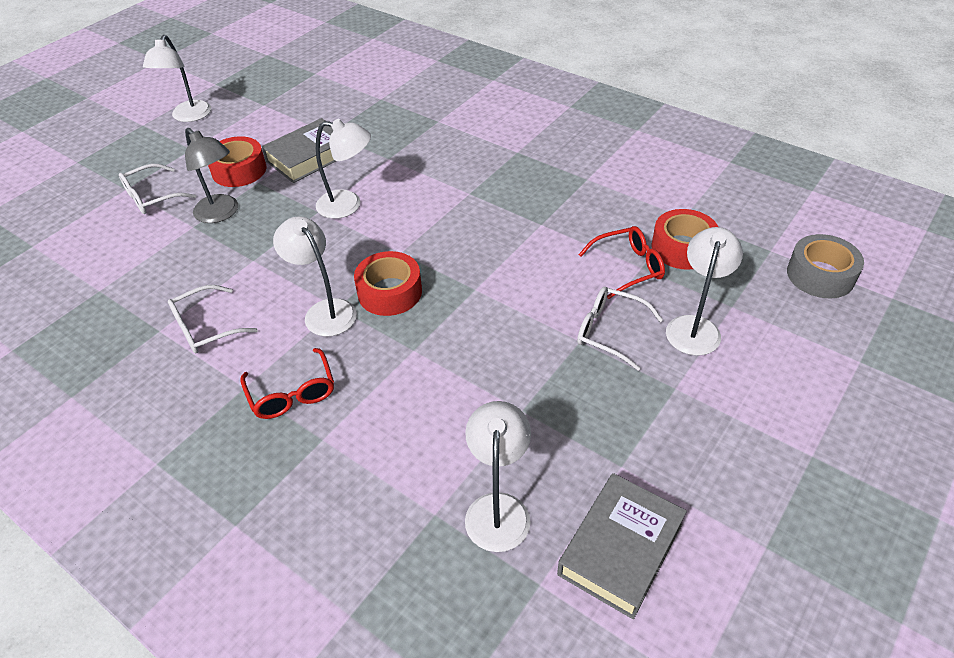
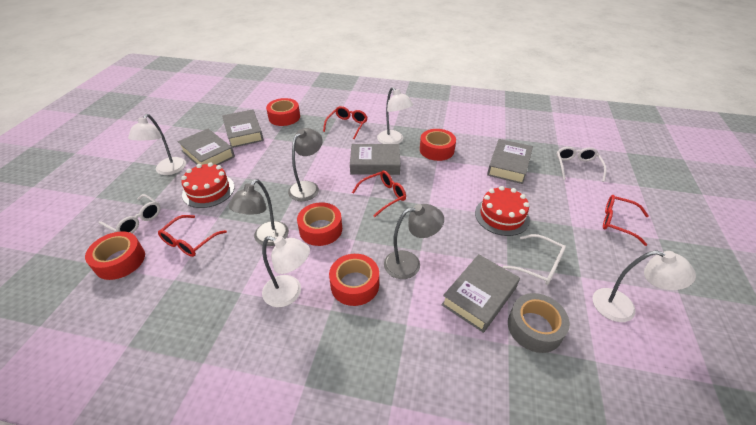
grey book: [262,118,336,183] [557,473,687,619] = 2 -> [178,129,235,165] [222,109,264,148] [350,144,400,175] [441,254,520,333] [487,139,533,184] = 5
grey lamp: [185,128,238,223] = 1 -> [229,179,289,246] [288,128,323,201] [384,204,444,279] = 3
red cake: none = 0 -> [181,162,235,208] [475,186,530,236] = 2
red glasses: [240,348,334,419] [578,226,665,299] = 2 -> [158,215,227,257] [323,106,368,139] [352,170,406,217] [603,195,649,246] = 4
red tape: [208,136,266,187] [354,251,422,316] [651,209,718,270] = 3 -> [85,231,145,280] [266,98,300,126] [297,202,342,246] [329,254,379,306] [420,129,456,161] = 5
white lamp: [143,35,211,122] [273,216,357,337] [316,119,371,219] [465,401,531,552] [666,227,743,356] = 5 -> [128,114,186,175] [262,236,310,307] [377,87,413,144] [592,250,696,322] = 4

